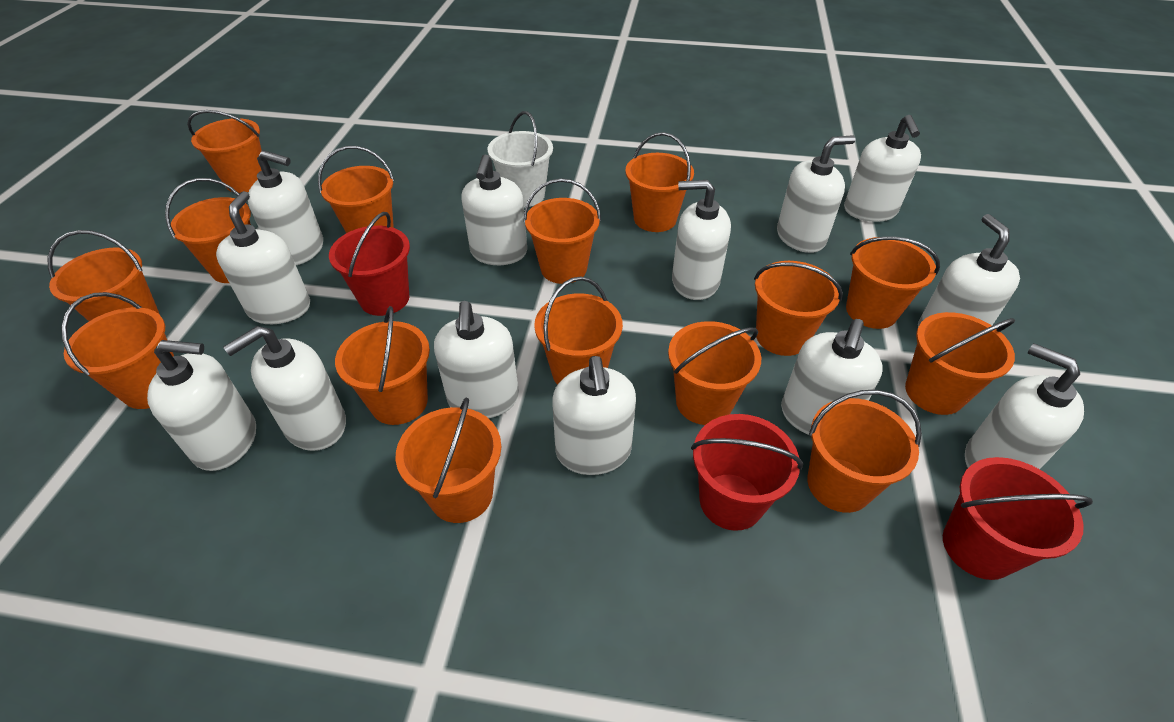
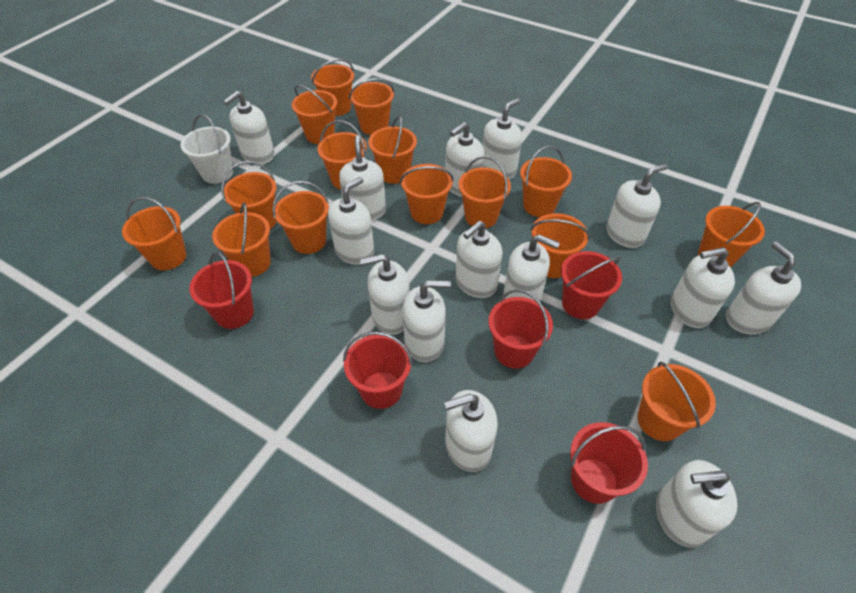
red bucket: [329,212,410,316] [691,414,803,531] [943,457,1093,580] = 3 -> [189,251,254,329] [343,332,413,409] [488,289,553,369] [561,251,622,319] [570,422,648,504] = 5
white soap dispenser: [147,340,256,471] [216,191,310,324] [223,326,346,451] [248,150,323,265] [434,301,519,418] [461,154,527,265] [552,356,636,475] [672,180,731,300] [777,135,856,253] [781,319,883,435] [844,115,921,222] [918,214,1020,327] [965,343,1084,469] = 13 -> [223,91,275,164] [328,177,374,265] [339,135,386,221] [360,254,410,335] [402,280,451,362] [444,390,498,472] [445,122,484,197] [455,221,503,298] [483,98,522,179] [503,235,560,301] [606,164,667,248] [656,460,738,548] [671,247,735,328] [726,242,801,335] = 14

